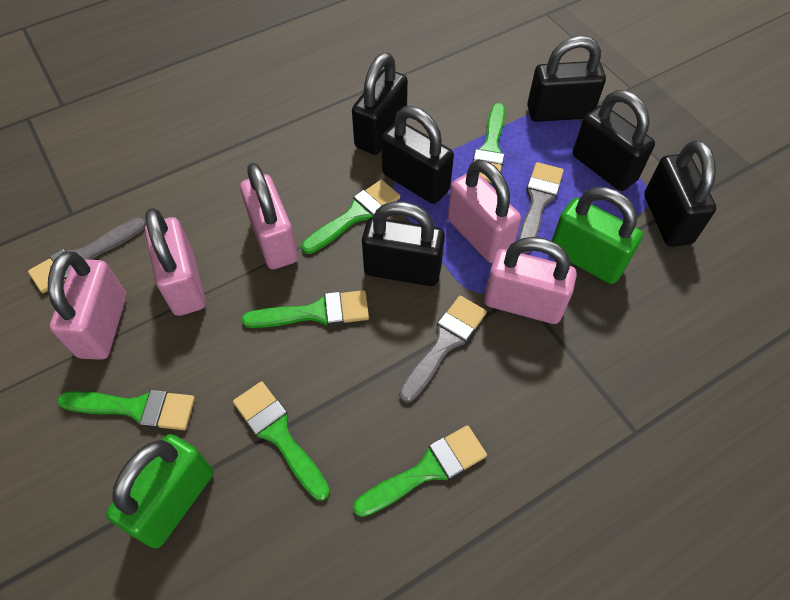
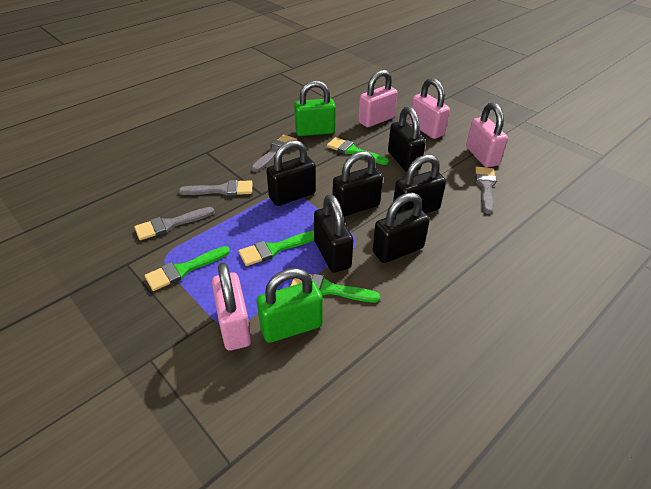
green brush: [57,390,195,430] [233,381,330,501] [242,290,369,328] [302,180,400,254] [353,425,487,517] [473,103,505,183] = 6 -> [145,246,230,291] [239,231,314,266] [291,274,380,302] [327,137,389,165] = 4
grey brush: [28,218,146,293] [399,296,487,403] [518,162,564,254] = 3 -> [134,207,215,240] [179,180,252,196] [251,135,298,172] [475,167,496,214] = 4
pink padlock: [48,251,126,360] [145,208,206,316] [240,163,298,269] [448,159,521,263] [484,237,577,324] = 5 -> [212,262,252,350] [358,70,398,127] [410,78,450,139] [466,102,508,168] = 4

